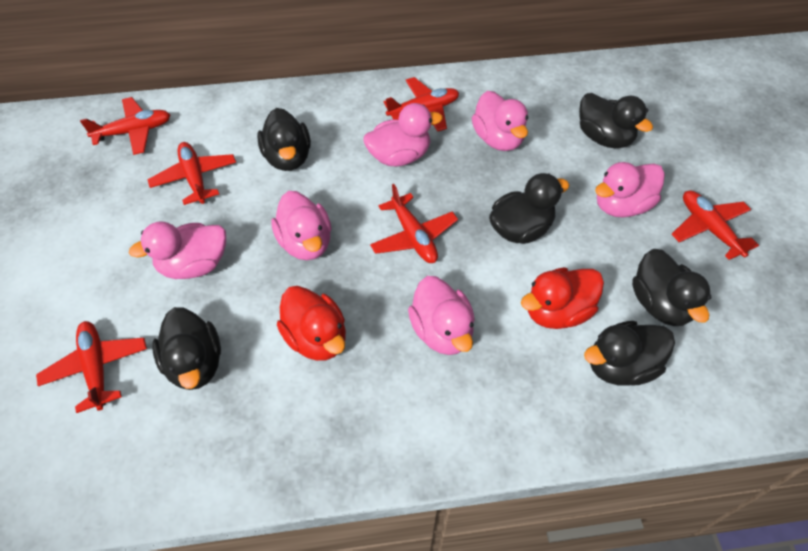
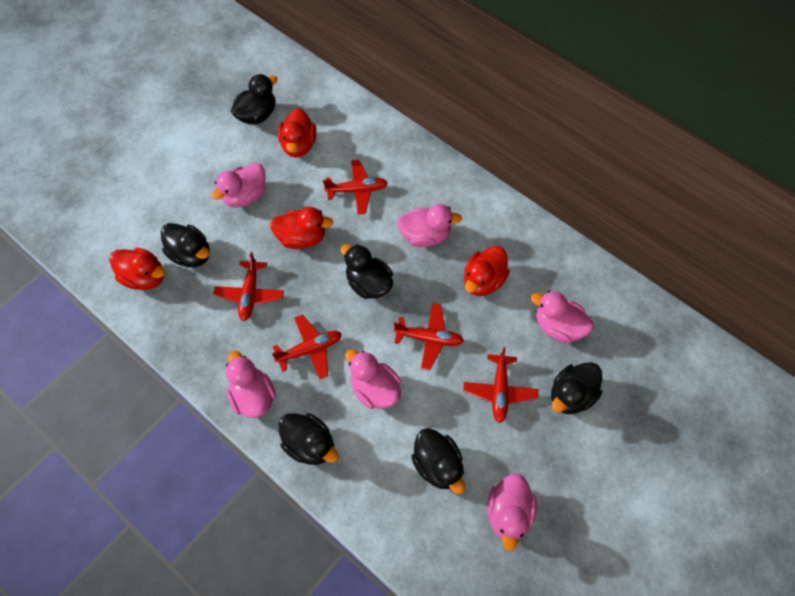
red duck: [277,286,346,361] [521,267,604,329] = 2 -> [109,248,165,290] [270,207,334,249] [278,108,316,157] [464,246,510,296] = 4
red plane: [36,321,147,413] [80,97,170,155] [147,142,236,205] [370,184,458,263] [384,77,459,132] [672,190,759,260] = 6 -> [213,252,284,321] [272,315,342,380] [323,160,388,214] [394,303,464,370] [463,347,538,423] = 5

